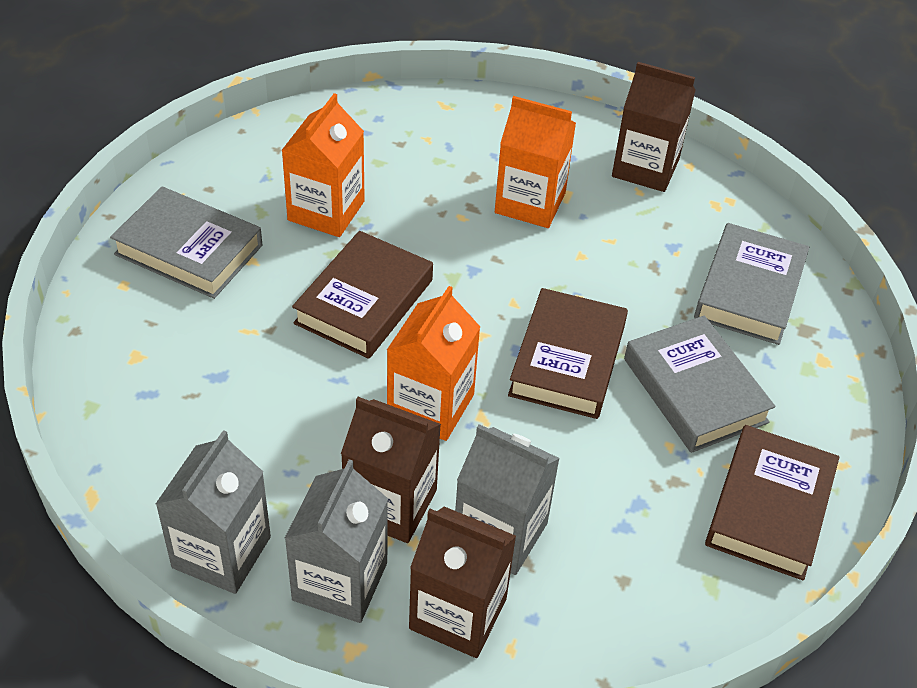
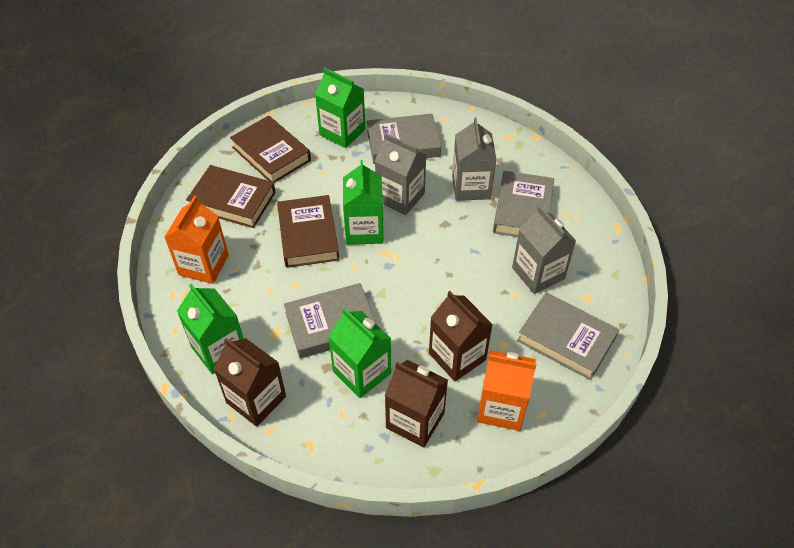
green carton: none = 0 -> [177,284,244,374] [315,68,365,148] [328,308,391,398] [343,160,383,245] = 4
grey book: [110,187,262,299] [624,316,775,453] [694,223,809,345] = 3 -> [284,283,377,359] [367,114,441,164] [493,171,554,237] [517,293,619,380] = 4
orange carton: [281,93,365,237] [387,286,480,441] [495,96,576,228] = 3 -> [165,196,229,284] [477,350,537,431] = 2

